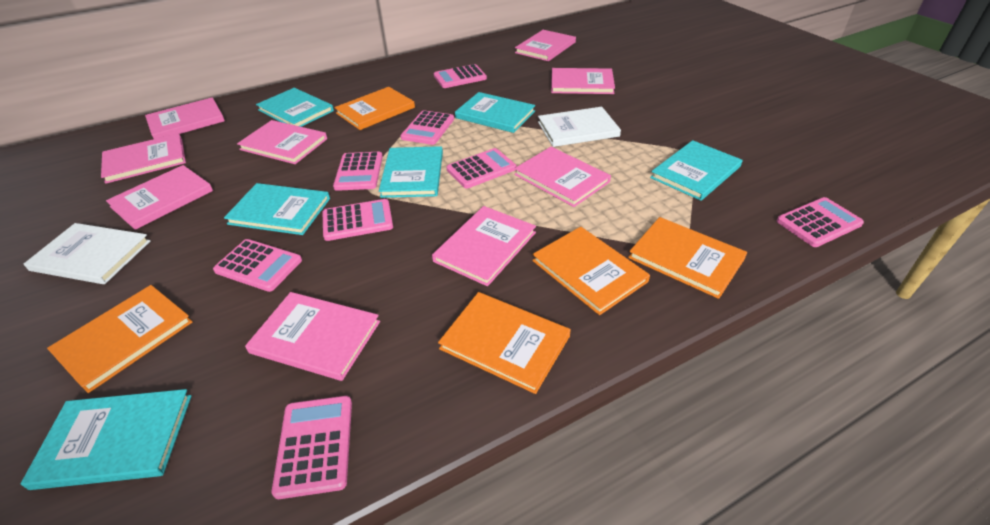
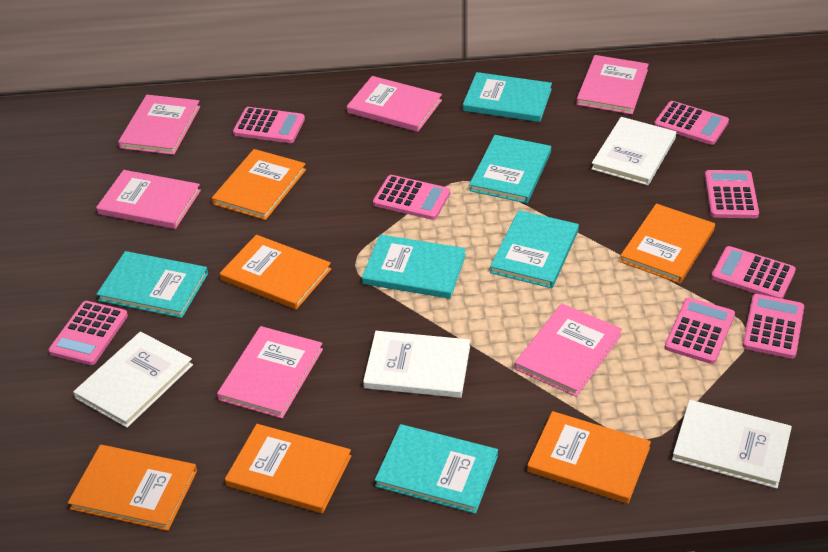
orange book: [47,285,193,393] [334,87,415,130] [438,292,571,394] [532,227,650,315] [628,217,747,299] = 5 -> [68,445,197,531] [212,149,306,220] [220,235,331,310] [225,424,351,513] [527,411,651,504] [620,204,715,284] = 6
pink book: [101,133,186,184] [106,165,213,230] [145,97,225,139] [237,120,327,164] [245,292,380,381] [432,206,536,286] [514,147,611,207] [515,30,576,61] [551,68,615,94] = 9 -> [96,170,201,229] [118,95,200,155] [217,326,323,419] [347,76,442,132] [515,304,622,397] [576,55,649,114] = 6
white book: [24,223,150,284] [538,107,621,147] = 2 -> [73,331,193,428] [363,331,470,398] [591,117,676,185] [672,400,792,489] = 4

